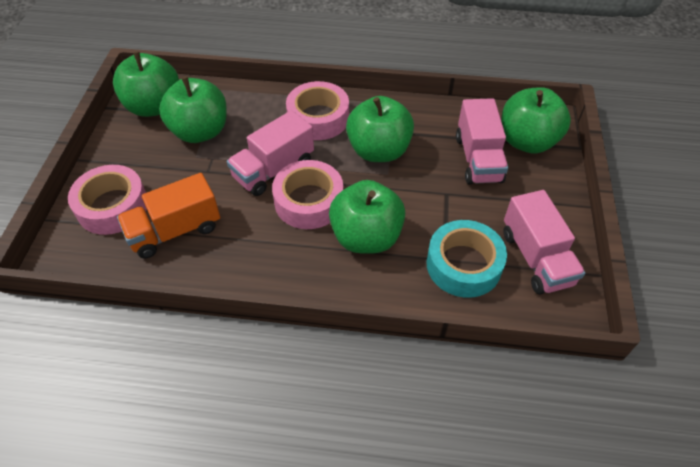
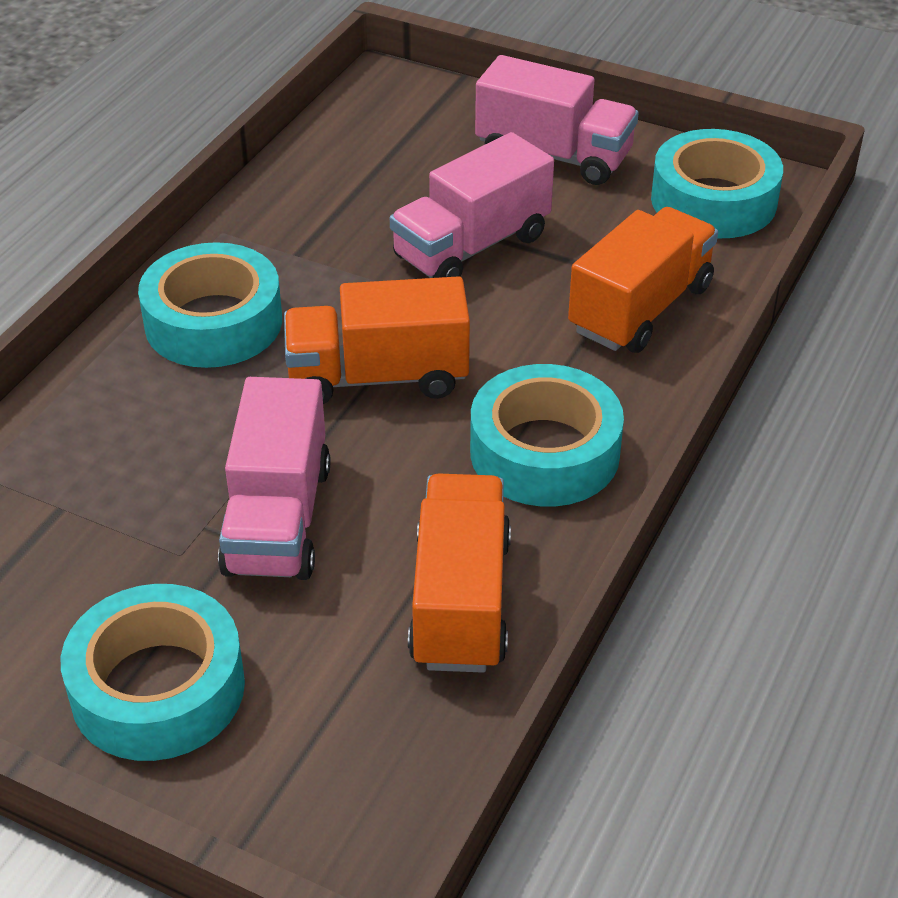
green apple: [113,51,179,117] [159,77,227,143] [329,180,405,254] [346,96,414,162] [501,87,571,154] = 5 -> none = 0
orange truck: [117,173,220,258] = 1 -> [284,276,470,404] [408,473,511,673] [568,207,718,353] = 3
pink tape: [68,165,147,235] [272,160,343,229] [286,81,349,140] = 3 -> none = 0
turquoise tape: [426,220,507,298] = 1 -> [61,584,245,761] [138,242,282,368] [470,364,624,506] [651,129,783,238] = 4

